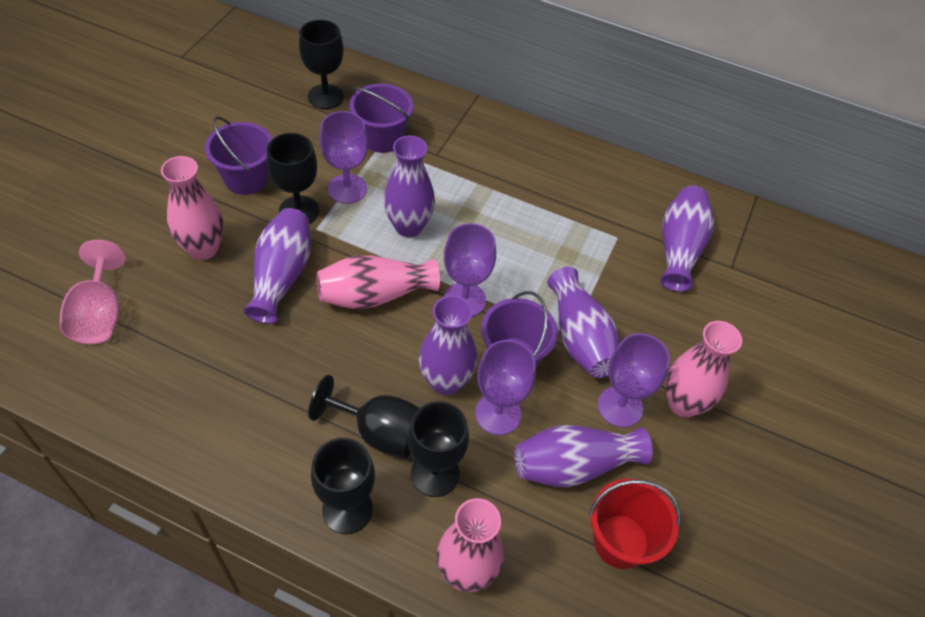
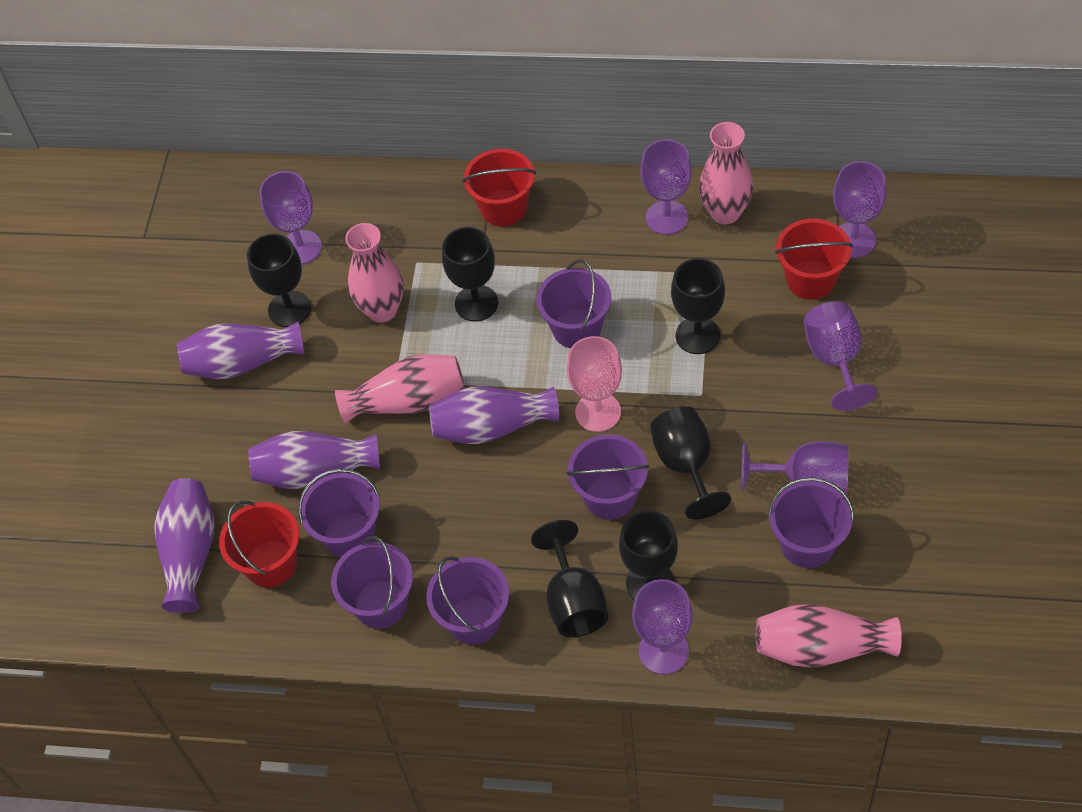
black goblet: [267,133,319,224] [299,20,344,109] [308,375,419,458] [311,438,375,534] [408,401,469,497] = 5 -> [247,233,311,327] [442,227,498,322] [531,520,609,637] [619,510,678,600] [650,406,731,520] [671,258,725,354] = 6
purple bucket: [205,116,272,195] [349,84,413,153] [481,291,558,367] = 3 -> [298,469,380,557] [331,536,413,629] [426,556,509,645] [536,259,612,348] [566,434,649,520] [768,477,854,568] = 6
purple goblet: [320,111,368,204] [444,223,496,317] [475,340,536,435] [598,333,670,427] = 4 -> [260,171,322,264] [632,579,693,675] [640,139,692,235] [741,441,849,495] [804,301,877,411] [833,161,886,258] = 6
purple vase: [244,208,311,324] [384,136,435,237] [419,295,477,395] [514,425,653,487] [547,267,619,378] [660,186,714,292] = 6 -> [154,478,214,613] [177,321,304,379] [248,431,380,489] [429,386,559,444] = 4
red bucket: [589,479,681,569] = 1 -> [219,501,300,588] [463,149,536,227] [775,219,853,300] = 3

